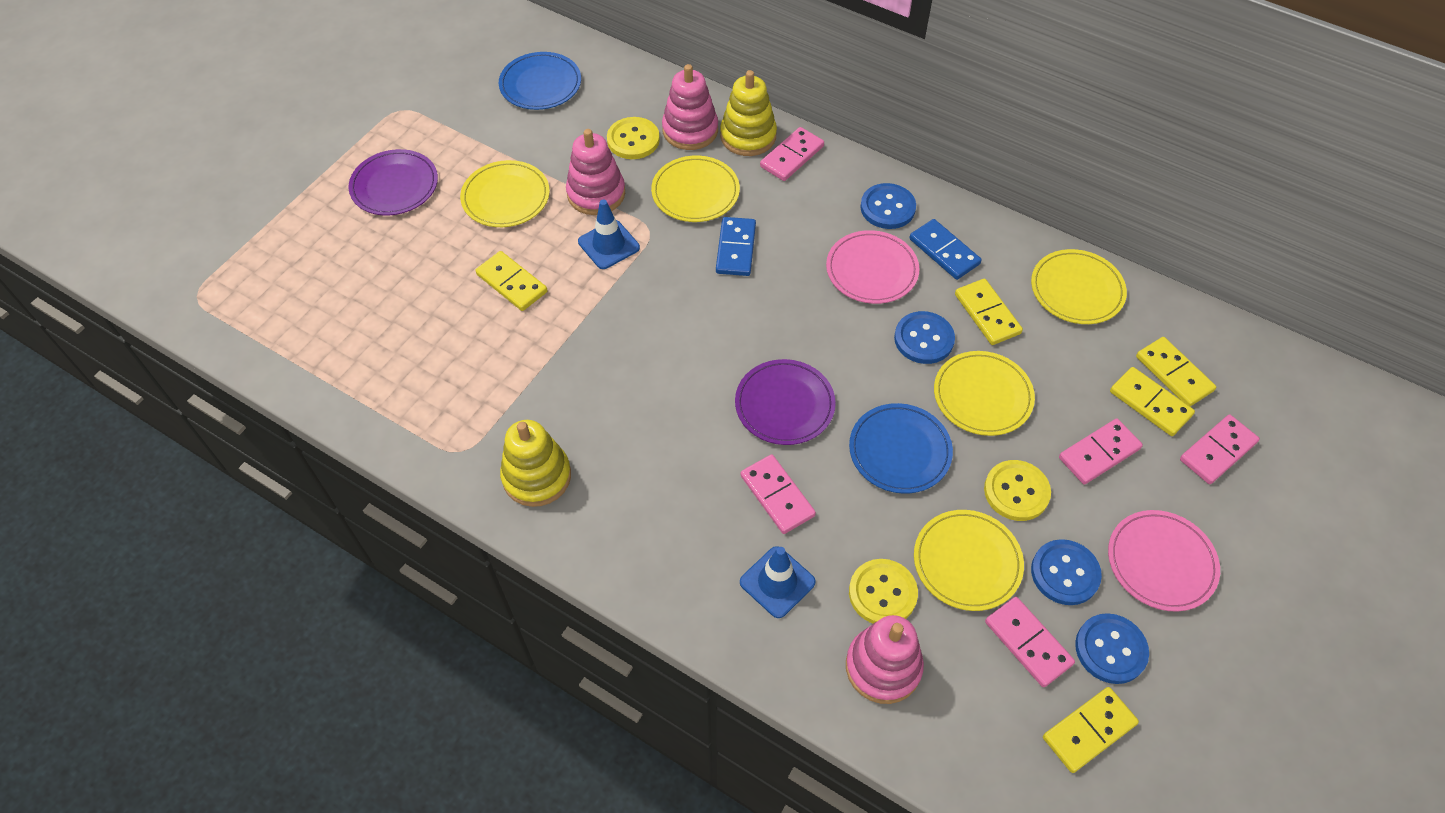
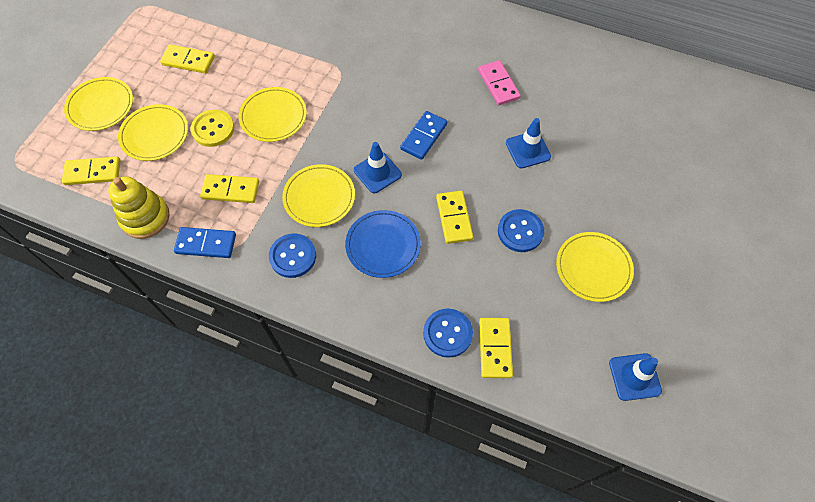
blue button: [860,183,916,229] [894,311,955,364] [1031,539,1102,605] [1075,613,1149,684] = 4 -> [269,233,316,278] [423,308,473,358] [498,209,544,252] = 3
blue plate: [499,52,581,110] [849,403,953,494] = 2 -> [345,210,421,278] = 1
blue traffic cone: [578,199,640,269] [740,546,816,618] = 2 -> [354,142,402,193] [506,118,551,169] [609,353,662,401] = 3
pink domino: [741,454,816,534] [760,127,824,181] [985,597,1075,687] [1059,418,1143,485] [1180,415,1260,484] = 5 -> [478,60,521,105] = 1
pink plate: [826,230,919,304] [1108,510,1220,612] = 2 -> none = 0
pink stacking toy: [566,129,625,215] [662,64,718,150] [846,615,924,704] = 3 -> none = 0
purple plate: [348,149,438,215] [735,359,836,445] = 2 -> none = 0
yellow button: [607,117,660,159] [849,559,918,624] [984,460,1051,521] = 3 -> [191,110,234,147] = 1
yellow stacking toy: [500,420,571,507] [720,70,777,156] = 2 -> [108,176,169,239] = 1

